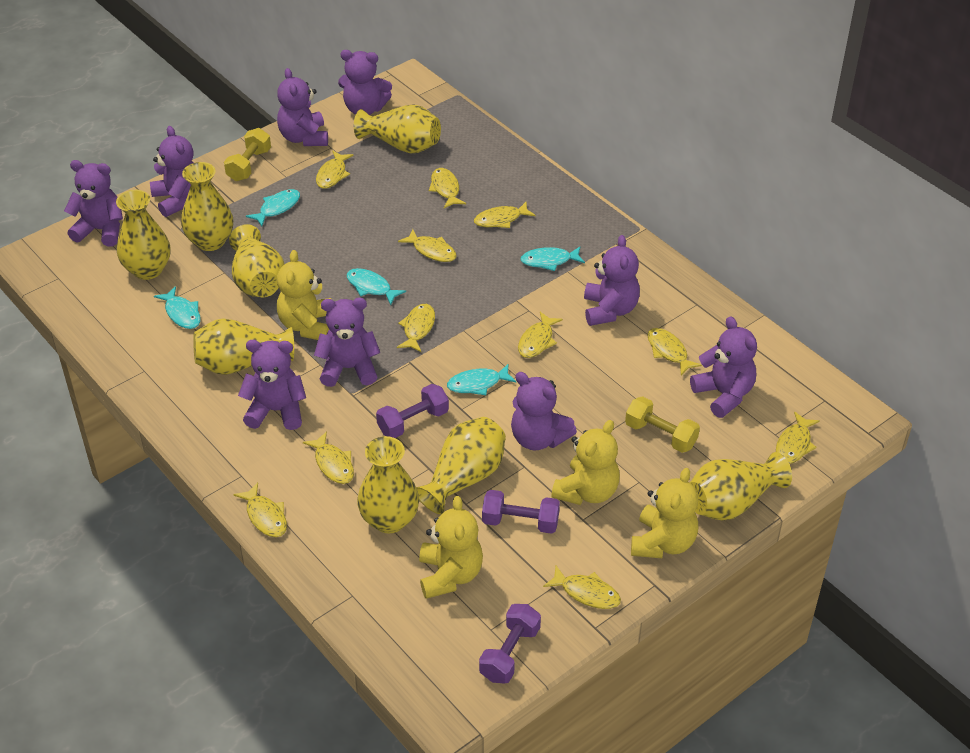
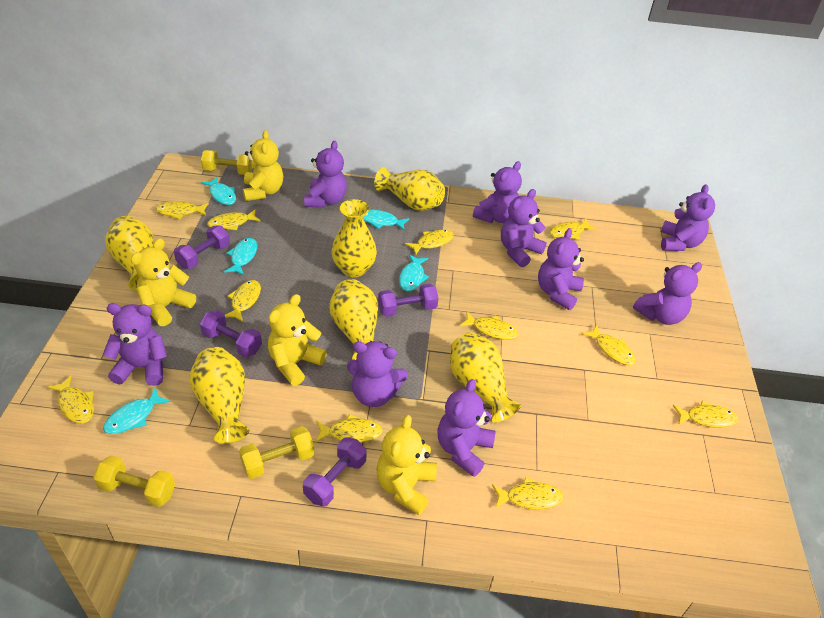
purple dumbbell: [376,384,449,438] [479,604,541,684] [482,490,560,534] = 3 -> [174,225,230,269] [200,310,262,357] [303,437,367,507] [378,283,439,317] = 4
yellow dumbbell: [224,128,271,181] [625,396,700,453] = 2 -> [93,455,175,507] [201,150,253,175] [239,426,315,479] = 3
yellow vase: [116,190,170,280] [181,162,233,251] [193,318,294,375] [229,224,285,297] [354,104,441,153] [357,436,419,534] [416,417,506,514] [690,452,792,521] = 8 -> [105,216,154,291] [189,347,249,444] [329,279,378,360] [331,199,377,277] [374,167,445,211] [450,332,521,423] = 6

